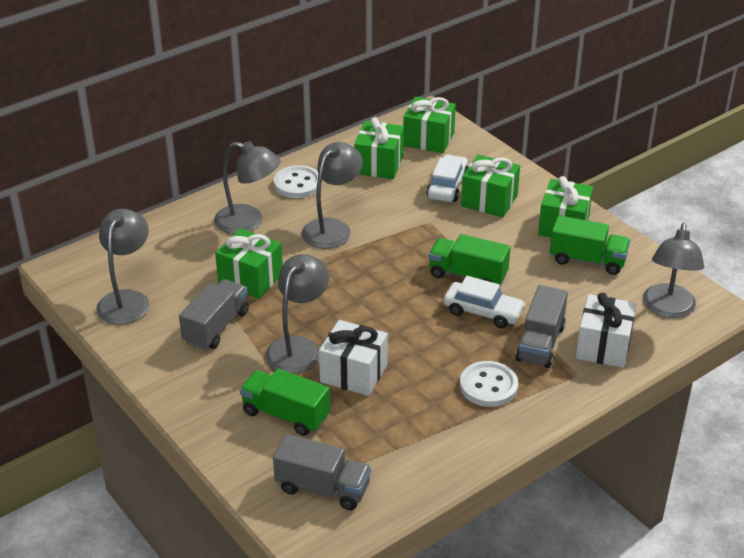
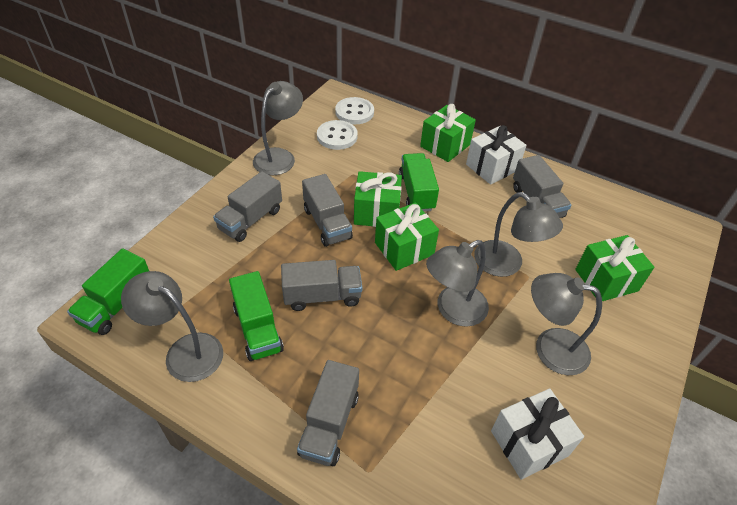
green gift: [215,228,283,299] [354,117,404,179] [403,97,456,153] [461,155,520,217] [538,176,593,238] = 5 -> [354,171,402,227] [375,202,439,271] [420,104,476,162] [575,235,654,301] = 4
grey truck: [179,279,249,350] [273,434,371,510] [516,285,568,368] = 3 -> [213,171,282,242] [281,260,363,311] [297,360,359,466] [302,174,353,247] [513,155,572,218] = 5
white car: [427,154,468,202] [444,276,526,328] = 2 -> none = 0

